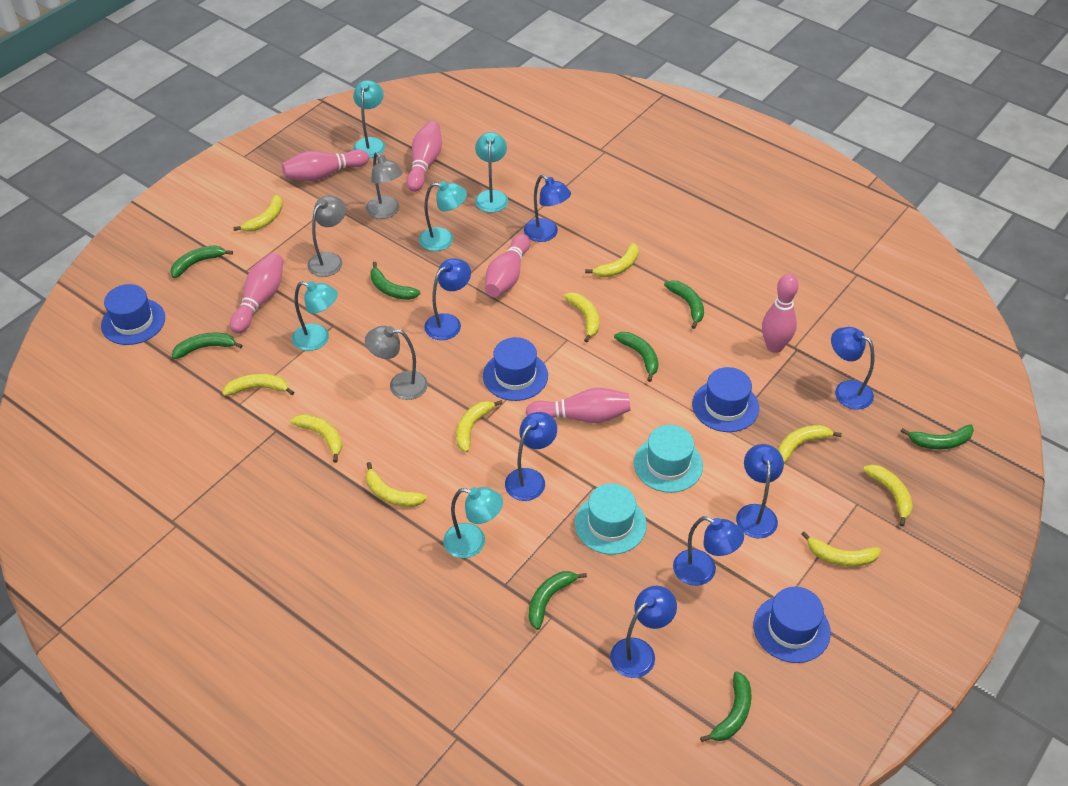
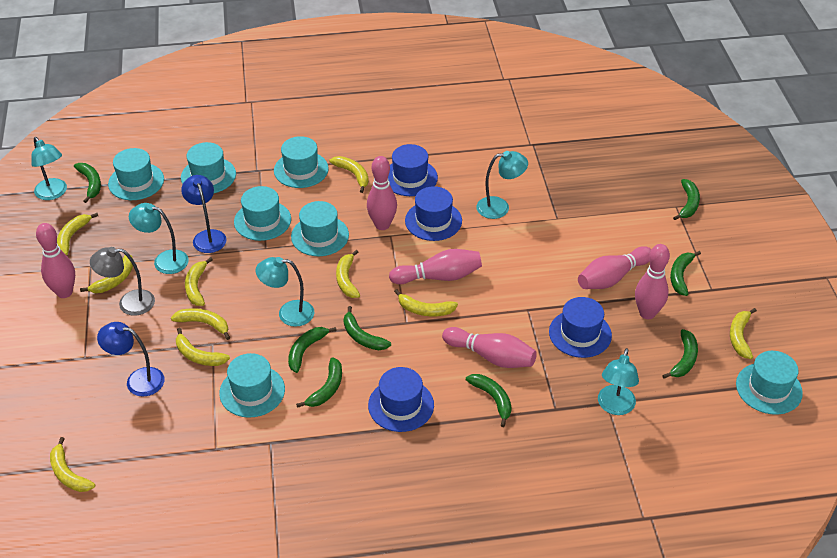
blue lamp: [424,258,471,340] [505,412,557,501] [524,175,571,242] [610,586,677,678] [673,516,744,586] [736,444,784,538] [831,327,874,410] = 7 -> [97,322,165,397] [181,175,227,253] = 2
grey lamp: [307,196,346,277] [365,326,428,400] [366,152,403,219] = 3 -> [90,247,155,316] = 1
turquoise hat: [575,484,647,555] [634,425,703,493] = 2 -> [108,148,164,200] [181,142,236,193] [219,353,285,418] [234,186,291,241] [274,136,329,188] [291,201,349,256] [736,351,803,415] = 7

